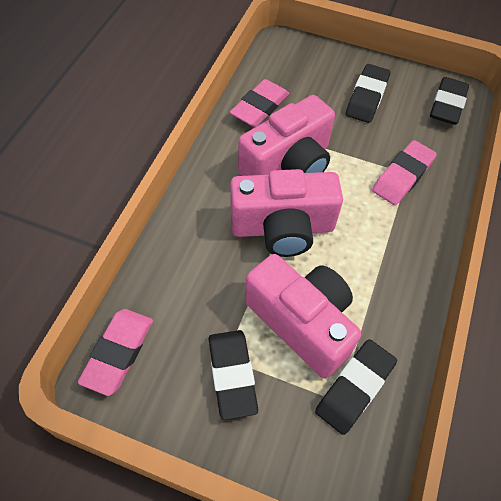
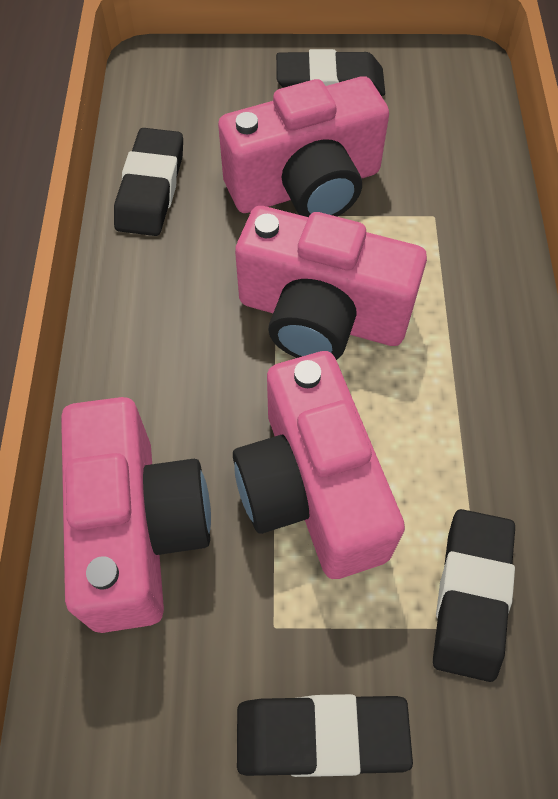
pink camera: [230,169,343,257] [238,95,335,176] [245,254,361,379] = 3 -> [61,397,211,633] [218,76,389,217] [233,351,405,579] [235,206,427,360] = 4
pink eraser: [78,309,153,396] [230,79,289,127] [372,140,437,205] = 3 -> none = 0

